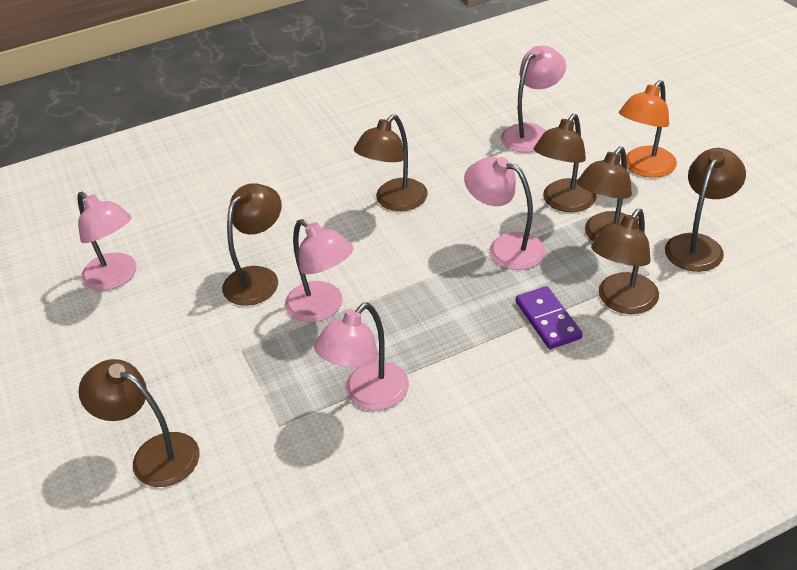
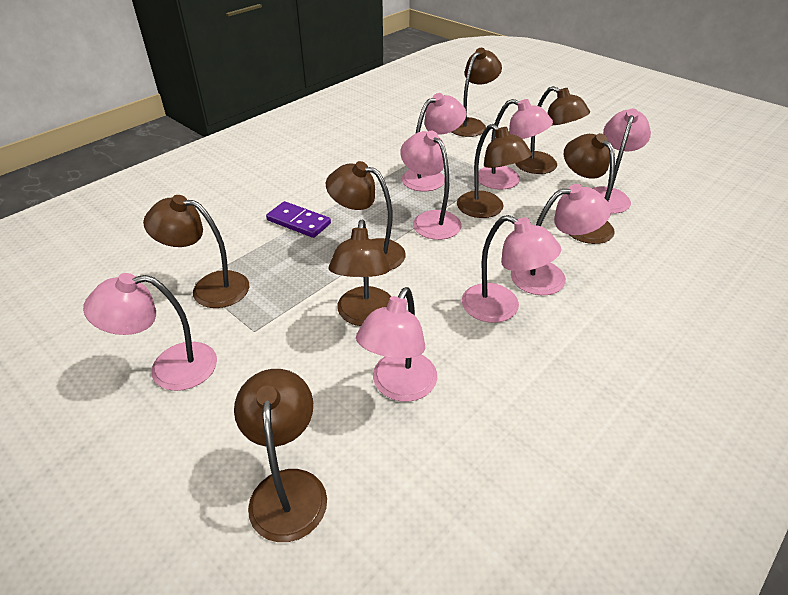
brown lamp: [78,359,200,487] [222,183,282,306] [354,114,428,211] [534,114,597,212] [577,147,639,242] [591,209,659,314] [665,148,746,272] = 7 -> [143,195,249,308] [234,369,327,542] [326,161,406,270] [329,219,391,326] [452,48,502,137] [457,124,532,218] [515,86,590,174] [564,133,615,244] = 8
orange lamp: [619,80,677,178] = 1 -> none = 0
pink lamp: [78,192,137,291] [285,219,354,322] [314,303,409,410] [464,157,546,270] [501,46,566,153] = 5 -> [83,273,217,391] [356,287,437,402] [400,131,462,240] [402,93,466,191] [462,215,561,323] [478,99,553,190] [511,184,611,295] [593,109,651,214] = 8

